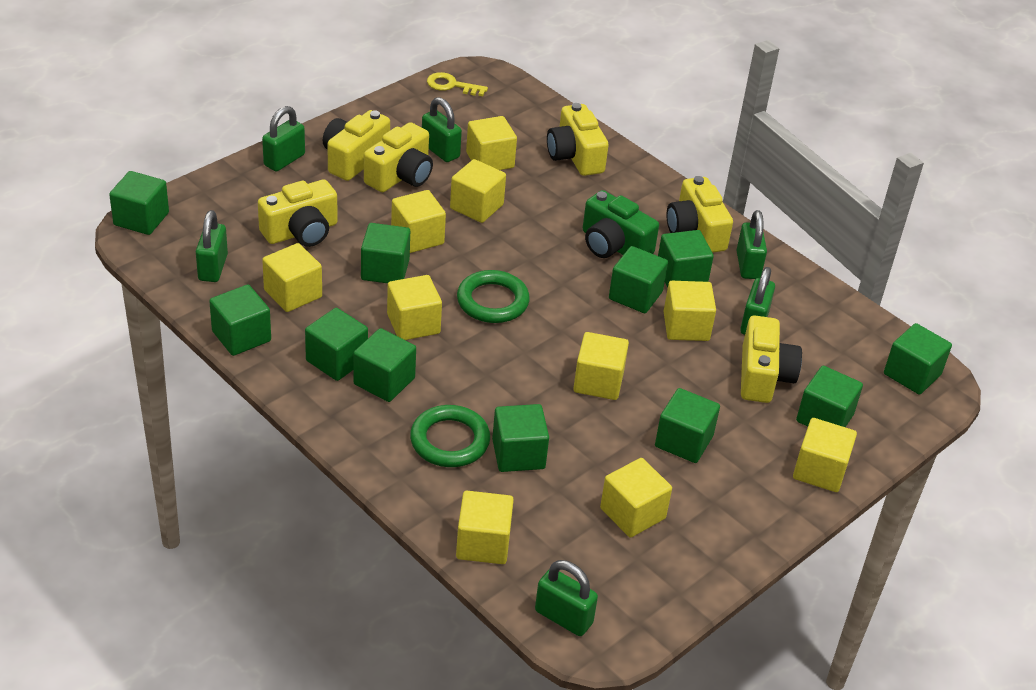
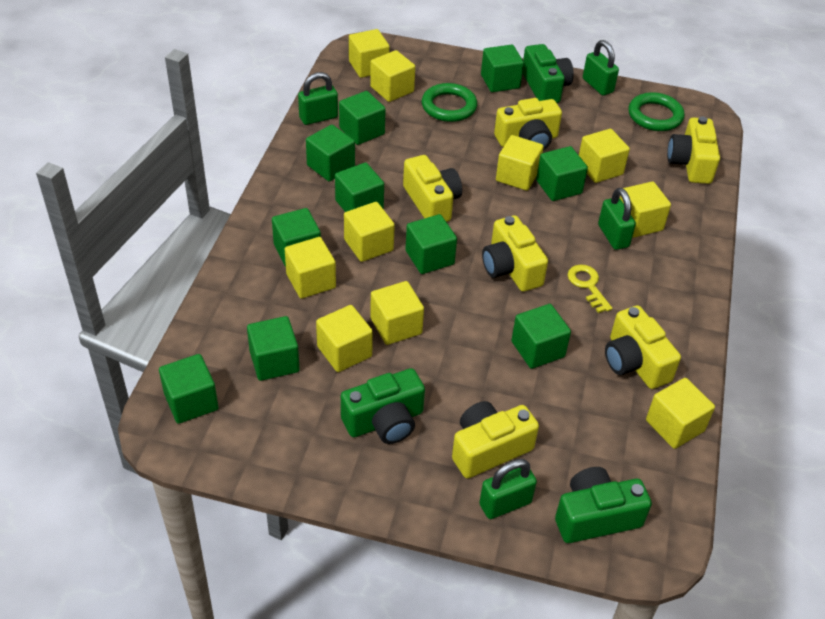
green camera: [583,190,659,258] = 1 -> [341,368,425,444] [523,44,574,103] [555,467,652,543] = 3
green cube: [109,171,169,235] [209,285,271,356] [305,308,368,381] [353,328,416,402] [361,223,410,283] [492,404,549,472] [609,246,668,313] [655,388,720,463] [658,230,714,287] [796,366,863,427] [884,323,952,395] = 11 -> [159,354,218,424] [247,316,300,381] [272,208,321,267] [306,125,355,182] [335,162,384,212] [339,91,386,145] [406,214,457,274] [481,44,524,92] [512,304,571,369] [536,146,588,201] = 10
green padlock: [196,210,228,282] [262,106,305,171] [422,97,462,162] [535,560,598,636] [737,210,767,279] [740,267,775,335] = 6 -> [298,72,338,125] [479,459,537,519] [583,40,619,96] [598,188,636,250] = 4

